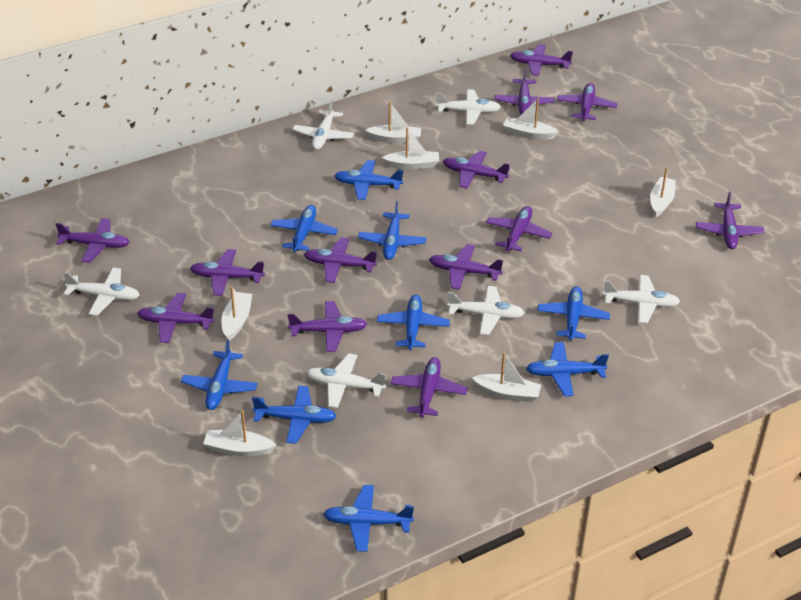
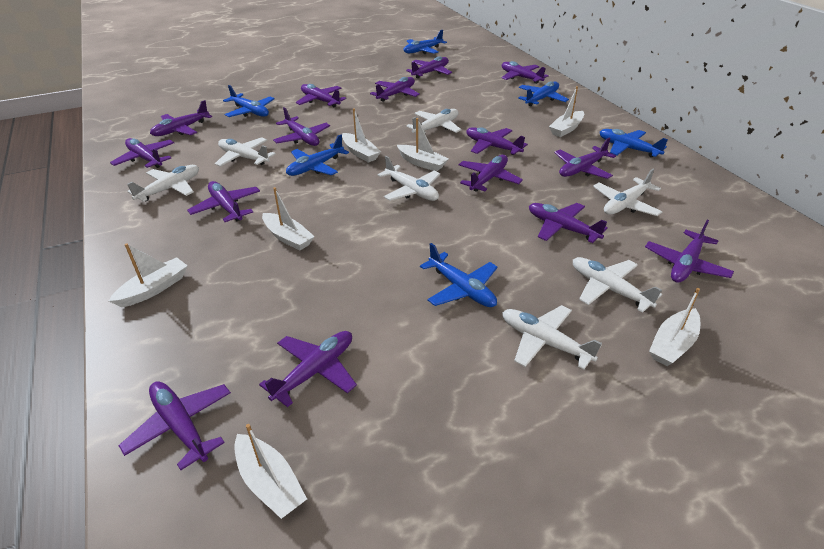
blue plane: [181,339,258,410] [252,386,337,444] [271,205,338,252] [323,485,414,552] [334,160,403,200] [358,201,426,260] [377,295,450,350] [526,342,609,396] [538,286,610,340] = 9 -> [223,85,275,117] [286,135,349,176] [403,30,447,54] [420,243,498,307] [518,81,569,106] [600,129,668,157] = 6
purple plane: [56,218,130,263] [137,293,214,343] [190,249,265,296] [288,301,367,352] [304,237,377,283] [391,357,467,417] [429,244,503,290] [443,151,510,188] [486,206,552,251] [495,68,554,115] [510,44,573,76] [557,83,617,121] [696,191,764,249] = 13 -> [110,138,174,168] [118,381,231,470] [150,100,212,136] [187,181,260,222] [259,331,357,407] [273,107,330,146] [296,84,346,107] [370,77,420,102] [406,56,452,78] [459,155,523,192] [466,127,528,155] [501,61,549,84] [529,203,608,243] [554,138,616,179] [645,220,734,283] = 15
white plane: [63,268,140,316] [292,100,354,150] [306,353,386,408] [436,89,501,124] [447,286,525,335] [603,275,680,323] = 6 -> [127,165,199,202] [215,137,276,167] [378,156,440,201] [406,109,461,133] [502,305,602,370] [573,257,662,313] [593,169,662,216] = 7

